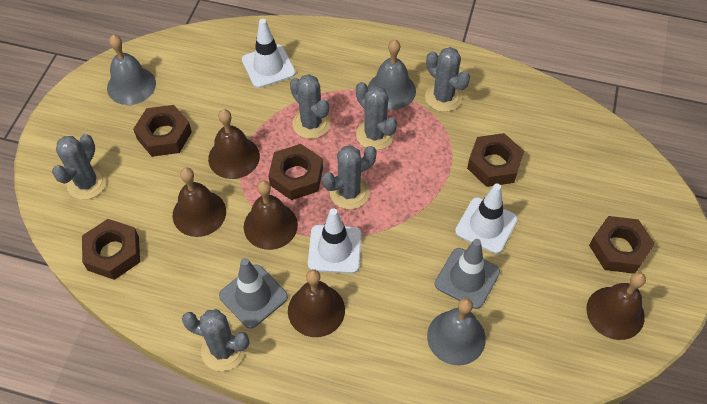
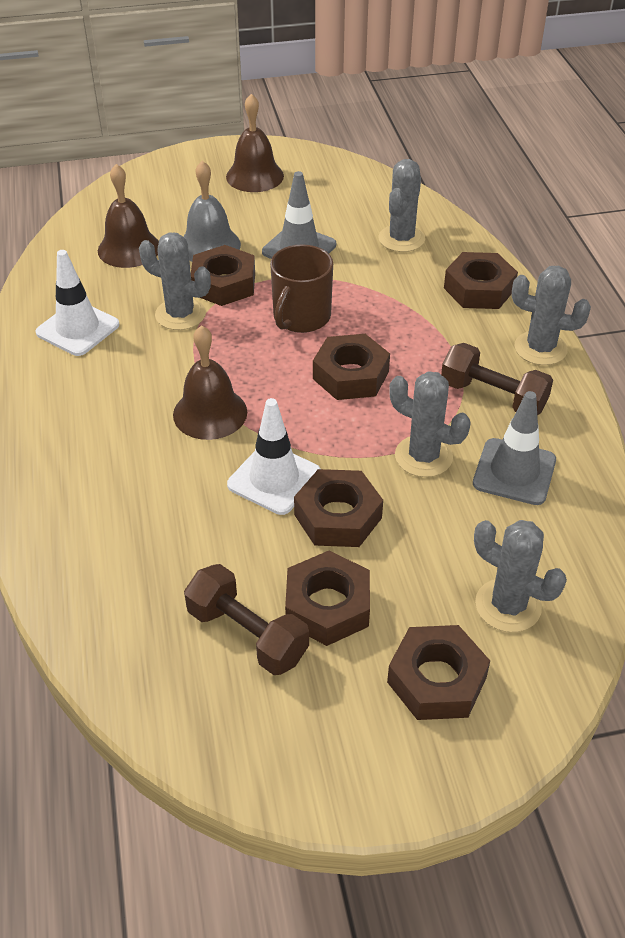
brown bell: [173,168,226,237] [208,109,260,179] [244,180,298,250] [288,269,345,337] [586,272,646,340] = 5 -> [98,164,159,268] [173,325,247,440] [226,94,284,192] = 3
brown dumbbell: none = 0 -> [184,564,309,675] [441,343,553,415] = 2
brown mug: none = 0 -> [270,244,333,333] = 1
brown nut: [82,219,140,280] [133,105,192,157] [268,144,323,200] [467,133,524,187] [589,216,655,274] = 5 -> [191,245,255,306] [285,551,370,646] [294,469,383,547] [313,334,390,400] [387,625,490,720] [444,252,518,309] = 6
grey bell: [107,35,156,105] [368,40,416,110] [427,298,486,365] = 3 -> [183,161,241,262] = 1
grey cactus: [52,134,107,200] [182,309,249,371] [290,74,330,139] [322,145,377,209] [356,82,397,150] [425,47,470,112] = 6 -> [139,233,211,330] [378,159,425,252] [389,371,471,477] [474,520,567,632] [512,266,591,365] = 5
white traffic cone: [242,19,296,88] [308,208,362,274] [455,184,518,254] = 3 -> [35,250,119,356] [227,398,321,515] = 2

